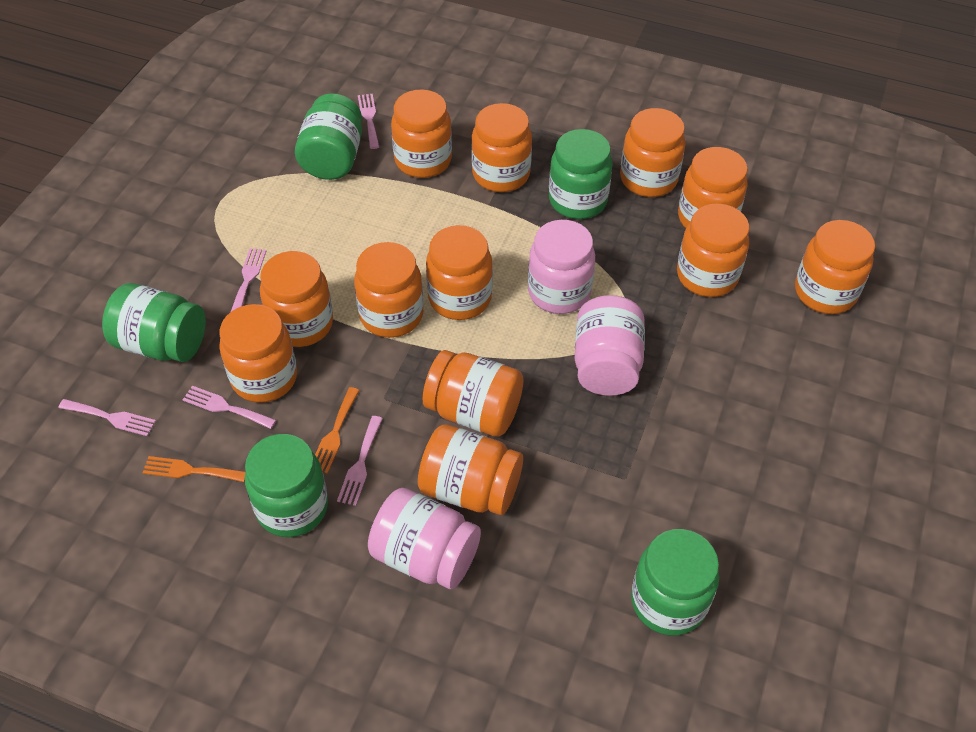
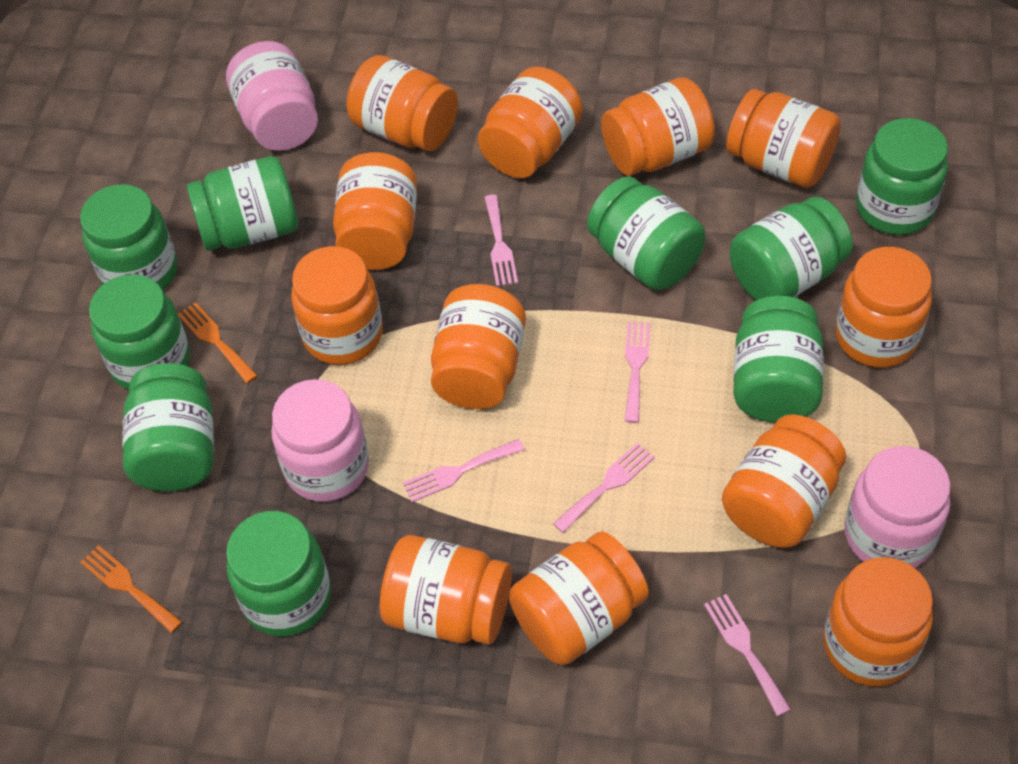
green jar: [102,283,206,362] [245,434,328,537] [295,93,362,180] [549,129,613,219] [631,529,719,636] = 5 -> [80,184,177,290] [89,274,190,390] [122,363,214,491] [187,156,298,251] [226,511,331,636] [587,176,706,290] [730,197,853,300] [733,296,824,423] [856,118,948,235] = 9

